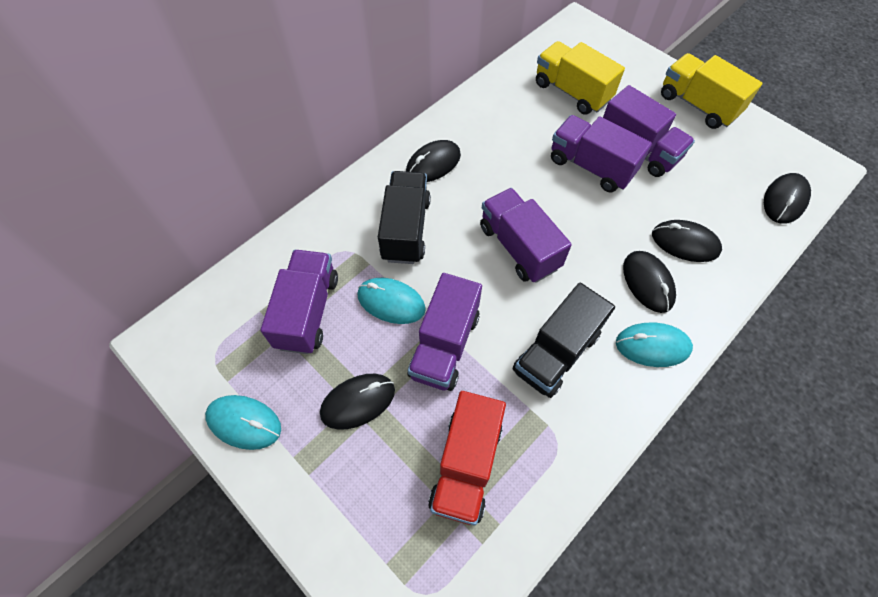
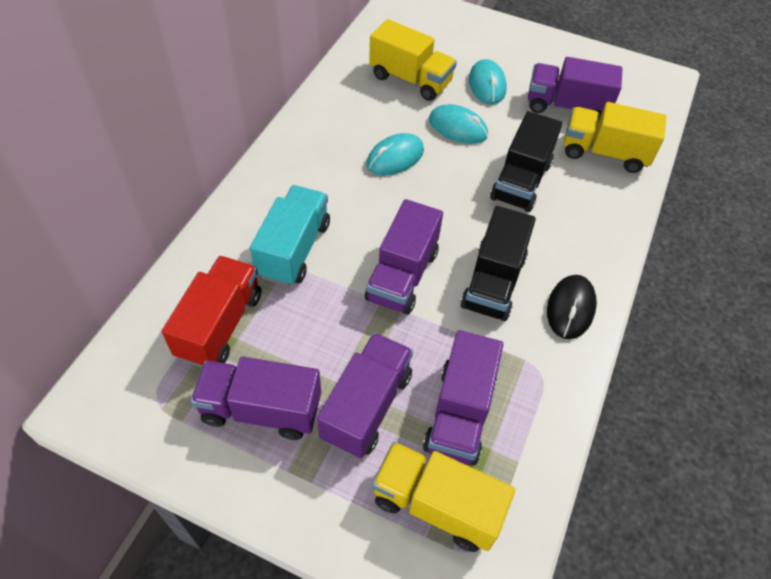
black mouse: [320,374,395,430] [406,140,461,182] [623,251,676,313] [652,220,722,262] [764,173,811,224] = 5 -> [547,275,597,339] = 1
turquoise truck: none = 0 -> [250,185,330,286] = 1
yellow truck: [536,41,625,115] [661,53,763,129] = 2 -> [369,19,457,101] [372,442,515,552] [564,102,667,173] = 3

